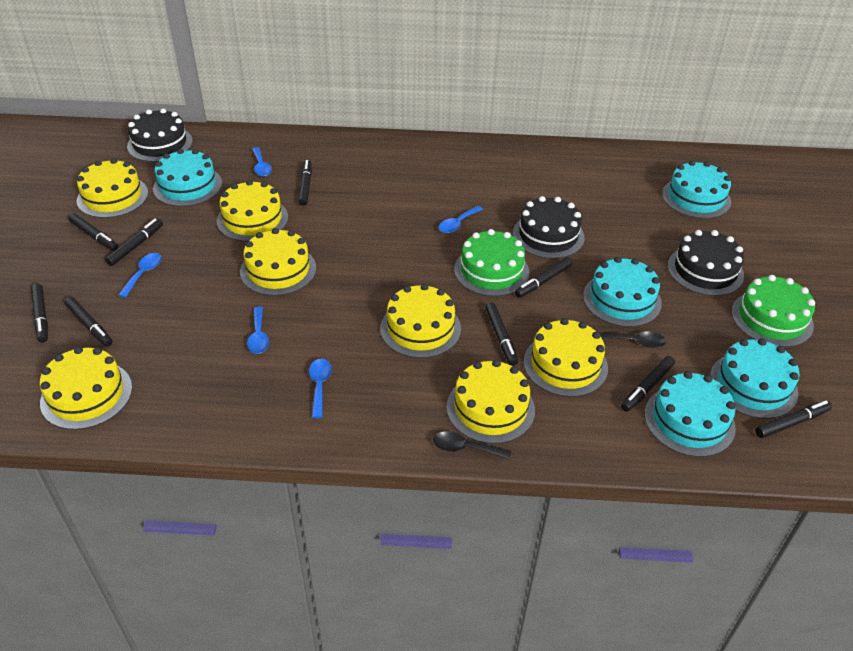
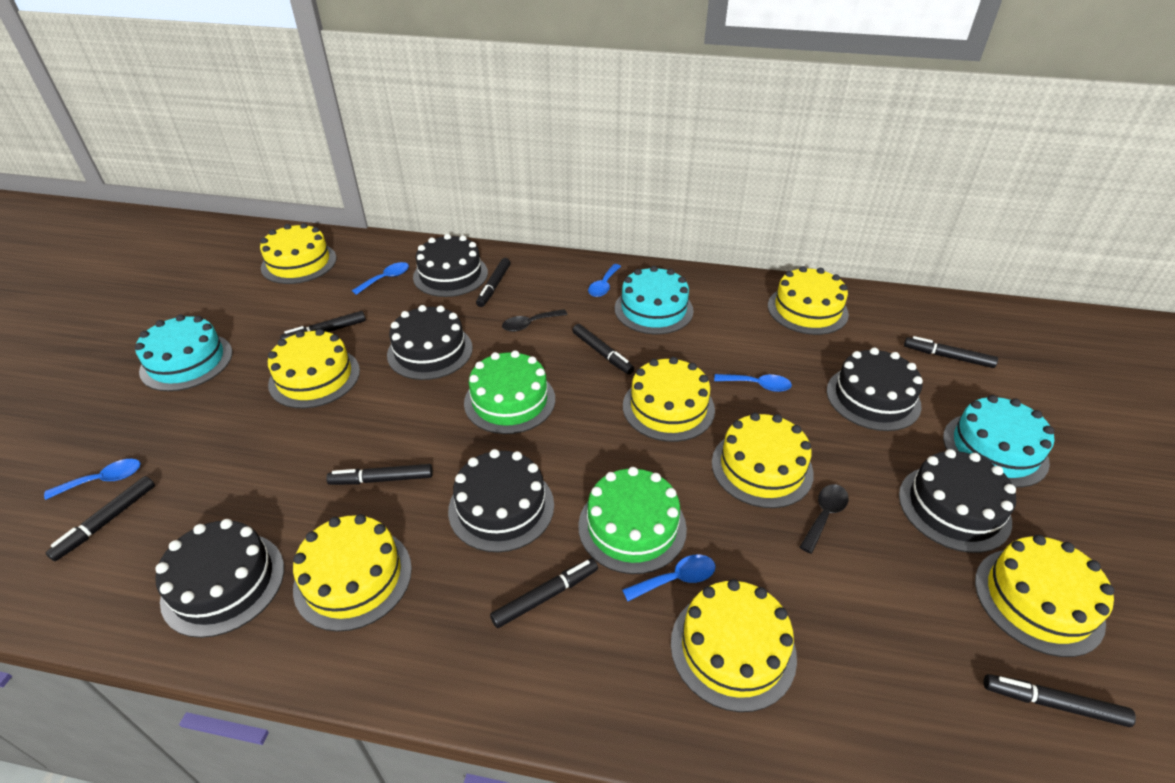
black cake: [127,108,193,162] [513,196,585,259] [668,230,744,296] = 3 -> [155,519,284,638] [387,305,473,380] [413,234,488,297] [448,449,554,552] [827,348,923,431] [899,449,1016,553] = 6
black marker: [31,284,48,343] [64,297,113,347] [68,213,118,251] [105,219,163,266] [298,160,312,206] [485,303,518,366] [515,257,572,298] [621,356,675,412] [755,401,832,438] = 9 -> [46,476,155,561] [280,311,366,339] [326,464,433,485] [476,258,511,307] [490,558,598,628] [572,324,634,374] [904,336,998,368] [984,674,1136,727] = 8
turquoise cake: [153,149,222,207] [583,257,662,327] [645,371,736,457] [662,160,731,219] [710,338,800,419] = 5 -> [135,314,233,391] [615,266,694,334] [943,395,1054,488] = 3
yellow cake: [40,347,132,430] [77,158,148,218] [217,180,288,242] [240,228,316,296] [380,284,461,358] [447,360,535,444] [524,318,608,397] = 7 -> [260,223,337,284] [268,329,360,408] [293,514,412,632] [623,357,715,442] [671,579,797,712] [712,413,814,508] [768,266,849,335] [975,535,1114,657] = 8

